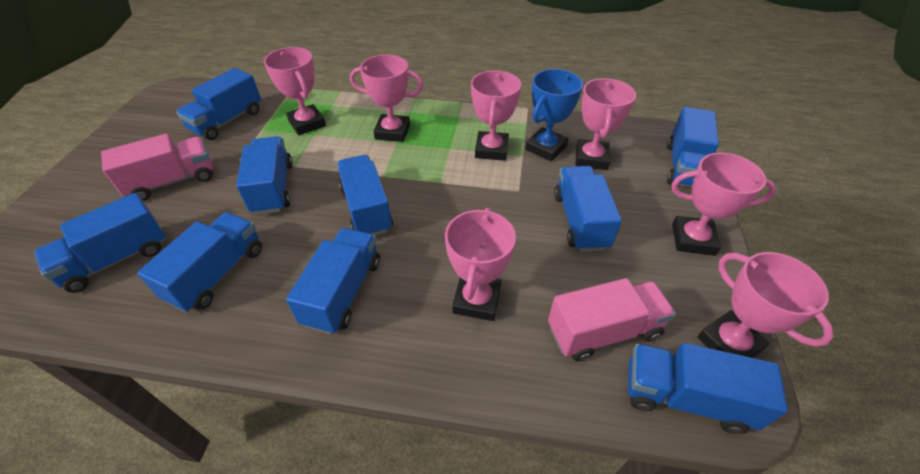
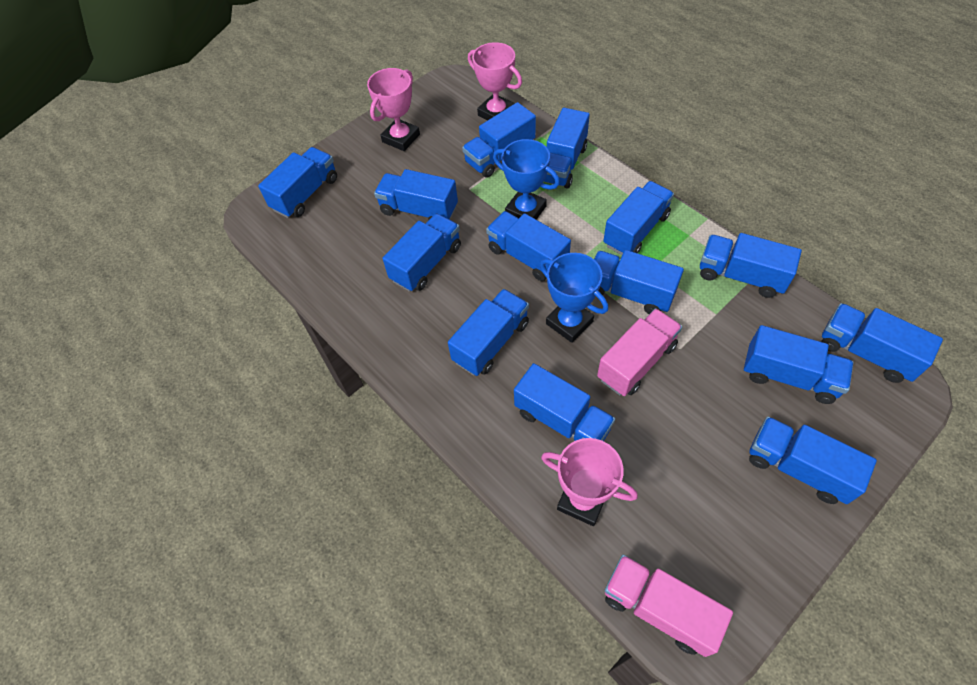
blue trophy: [525,69,583,161] = 1 -> [493,139,560,220] [540,253,608,343] = 2
blue truck: [34,193,166,293] [137,212,262,313] [176,68,261,140] [236,136,293,215] [286,228,380,335] [337,155,393,236] [554,166,622,252] [628,343,788,434] [667,107,719,187] = 9 -> [258,147,337,218] [374,169,458,220] [383,213,461,292] [448,289,529,376] [462,102,536,177] [486,211,571,281] [514,363,615,441] [544,108,590,188] [594,250,684,314] [603,181,674,255] [700,233,802,298] [744,325,854,404] [749,417,877,504] [821,303,943,383] = 14
pink trophy: [264,47,326,135] [350,54,423,142] [445,208,516,321] [471,70,521,161] [575,78,636,170] [672,153,777,256] [697,252,834,358] = 7 -> [367,68,420,151] [468,42,522,121] [541,438,638,526] = 3

